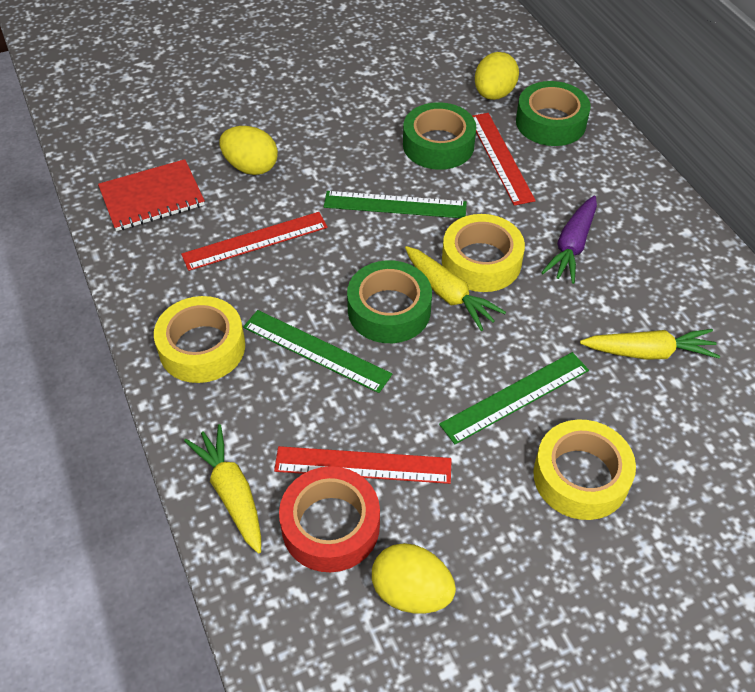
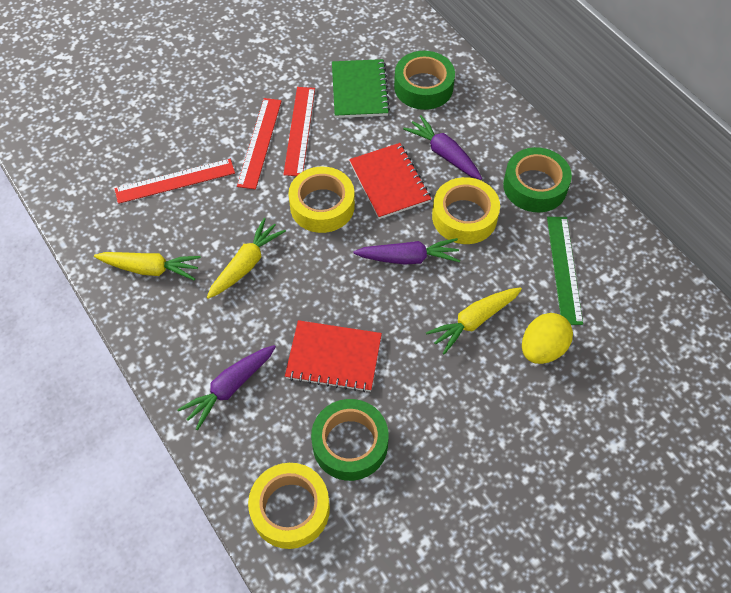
green notebook: none = 0 -> [332,59,390,118] = 1
green ruler: [243,310,392,393] [324,191,467,218] [439,352,589,444] = 3 -> [547,217,583,325] = 1
purple carrot: [541,196,597,284] = 1 -> [177,345,276,430] [353,238,460,265] [403,115,482,180] = 3
red notebook: [98,159,205,231] = 1 -> [285,320,382,392] [349,143,431,219] = 2
red tape: [279,466,380,572] = 1 -> none = 0
yellow egg: [220,126,278,175] [372,543,456,614] [475,52,519,100] = 3 -> [522,313,573,364] = 1

